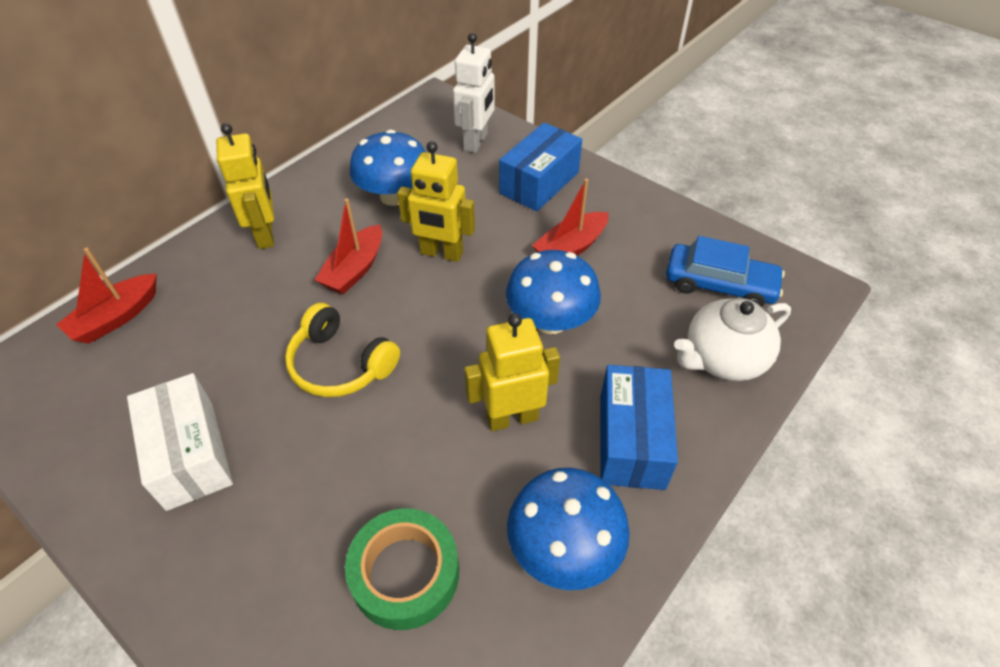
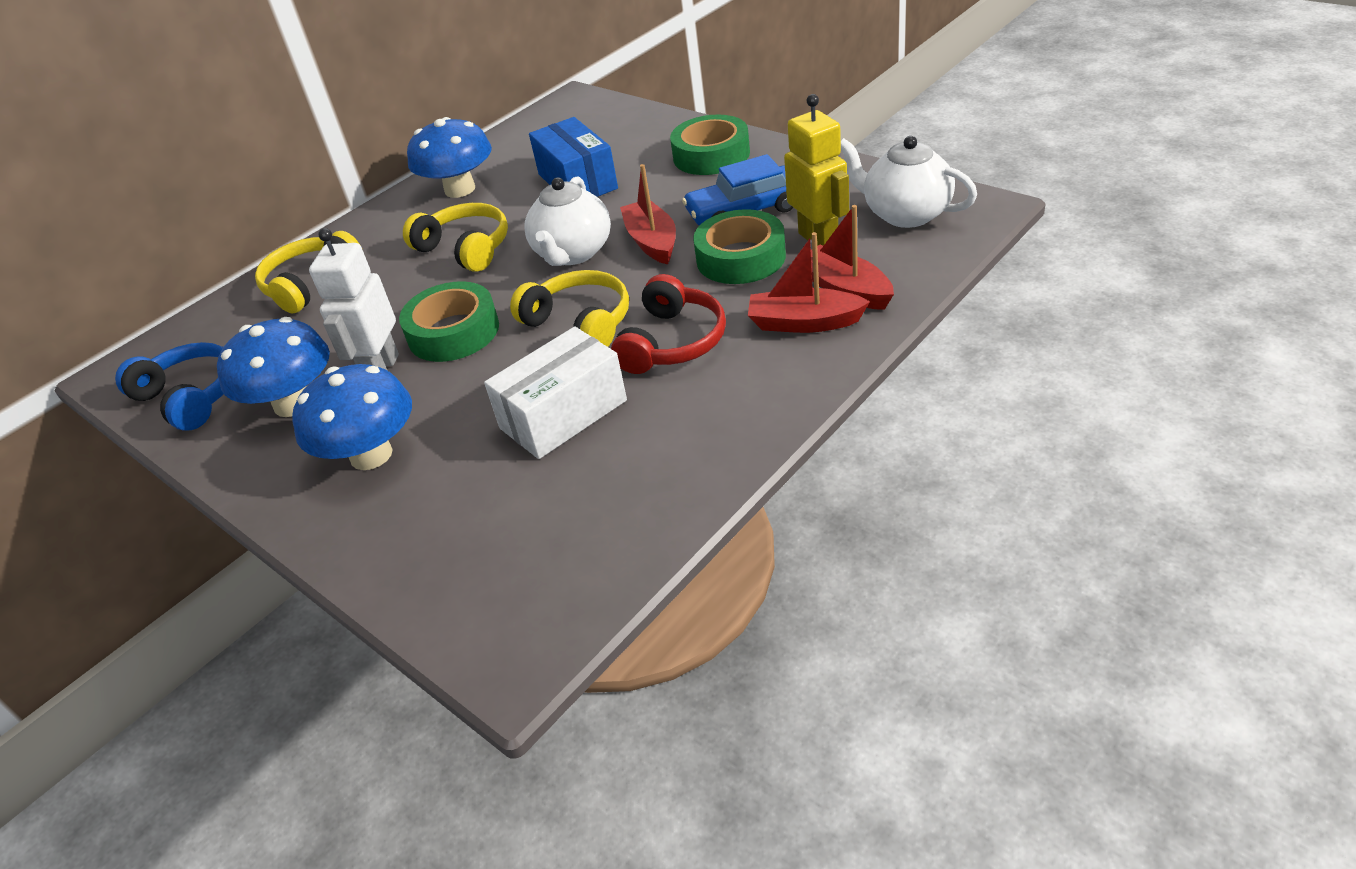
blue box: [499,122,582,211] [600,365,678,490] = 2 -> [529,117,618,197] = 1
blue headphones: none = 0 -> [115,342,224,431] = 1
green tape: [345,508,459,630] = 1 -> [399,281,499,362] [670,115,750,175] [693,209,786,284] = 3
red headphones: none = 0 -> [611,274,726,374] = 1
white teapot: [674,298,791,381] = 1 -> [524,177,611,266] [841,136,977,228] = 2
yellow headphones: [285,303,400,397] = 1 -> [255,231,359,313] [403,203,508,272] [510,270,629,347] = 3
yellow robot: [216,123,274,249] [397,141,475,262] [464,313,560,431] = 3 -> [784,94,849,246] = 1

